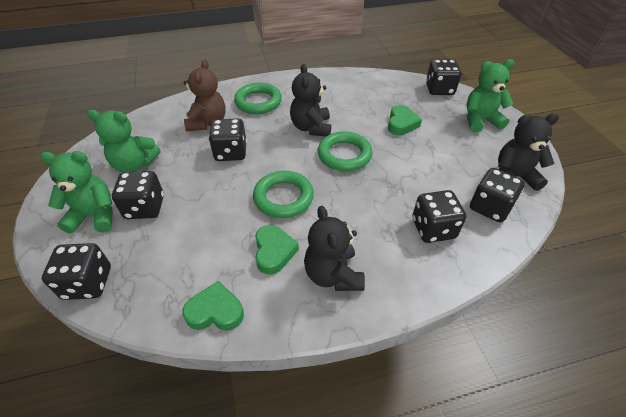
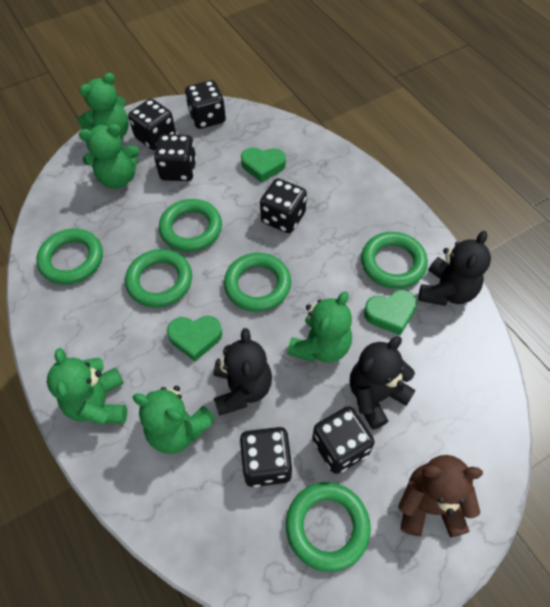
green ring: [234,83,282,114] [253,171,314,218] [318,131,373,171] = 3 -> [36,229,103,285] [125,249,192,308] [159,199,222,252] [224,253,291,312] [286,482,371,572] [361,232,428,289] = 6
green teddy bear: [40,151,113,234] [87,110,160,172] [467,59,514,132] = 3 -> [47,348,127,425] [78,73,129,139] [79,124,139,189] [133,386,216,454] [287,291,352,363] = 5

